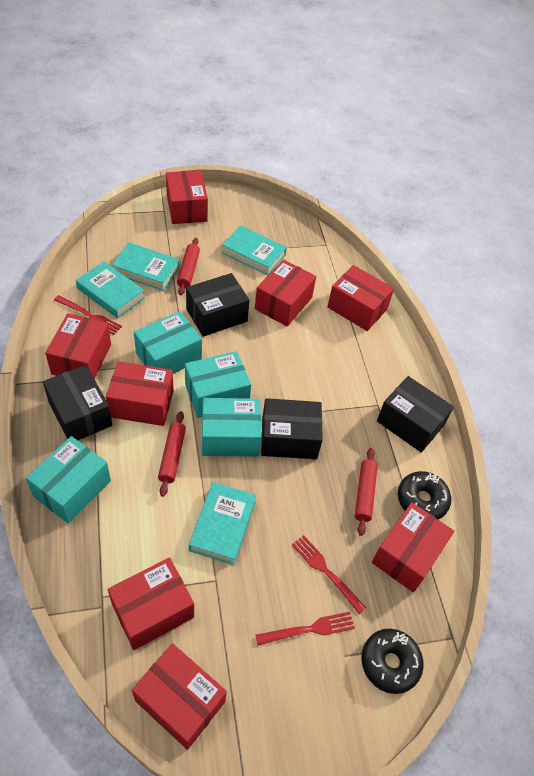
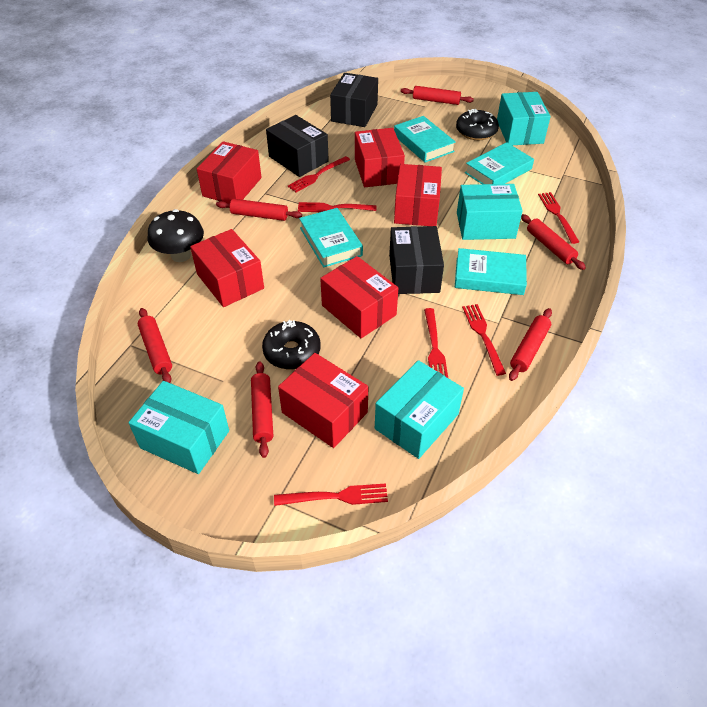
black box: [43,365,112,440] [186,273,250,337] [261,398,323,459] [377,376,454,452] = 4 -> [266,115,329,177] [330,73,378,127] [389,226,444,294] = 3
black mushroom: none = 0 -> [148,209,204,262] = 1
red box: [45,313,111,379] [106,361,174,426] [108,558,194,650] [132,643,227,750] [166,170,208,224] [255,259,316,326] [328,265,394,331] [372,502,454,593] = 8 -> [190,229,264,307] [197,141,262,204] [278,353,368,448] [320,256,398,338] [355,128,405,187] [394,164,442,226] = 6
red fork: [54,295,122,335] [255,612,355,645] [292,535,366,614] = 3 -> [274,483,388,506] [288,156,350,192] [298,202,377,212] [424,308,448,378] [462,304,506,376] [538,192,579,244] = 6
red rolling pin: [158,411,186,497] [177,238,200,295] [355,448,378,536] = 3 -> [138,308,172,383] [216,199,302,221] [251,361,273,458] [401,86,474,105] [509,308,552,381] [521,214,586,270] = 6

